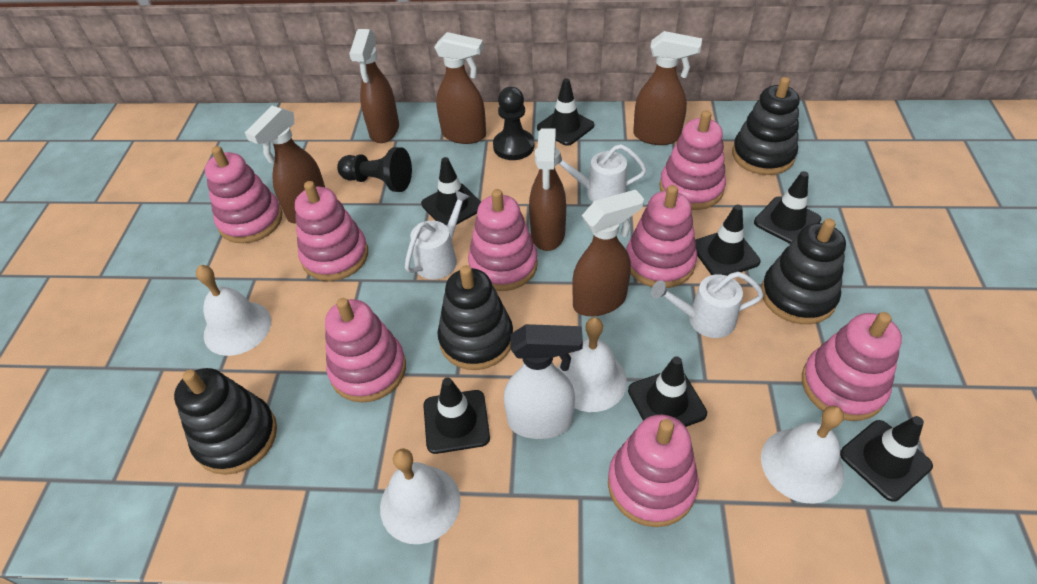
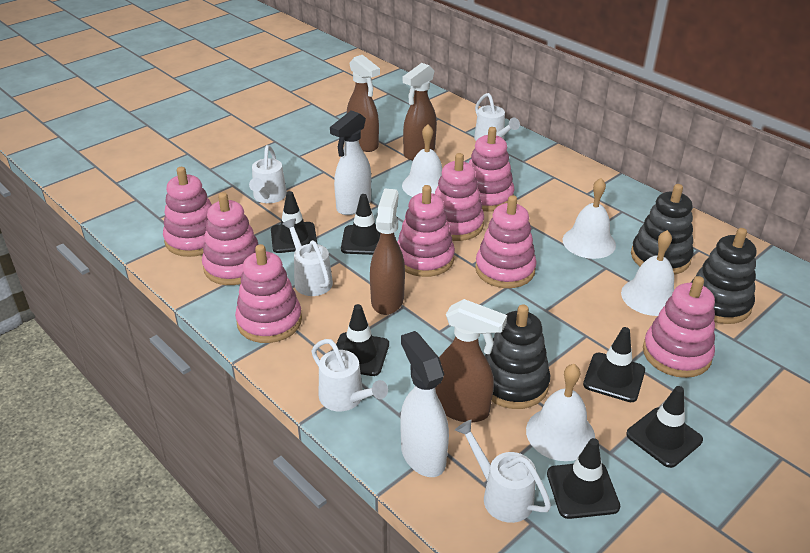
black pawn: [337,147,412,192] [493,87,534,160] = 2 -> none = 0
black stacking toy: [174,368,277,475] [437,265,513,370] [732,77,799,175] [761,218,846,324] = 4 -> [485,305,550,409] [631,184,694,275] [691,228,756,324] = 3
black traffic cone: [421,157,481,226] [423,377,490,454] [537,78,594,146] [628,356,707,427] [695,205,761,276] [754,171,821,244] [840,416,933,502] = 7 -> [271,191,317,253] [336,304,389,376] [341,194,380,255] [547,438,620,519] [583,327,645,402] [626,386,703,468] = 6
brown spray bottle: [245,106,325,224] [349,29,399,143] [434,32,486,144] [529,129,566,251] [572,190,644,316] [633,31,702,145] = 6 -> [347,55,380,152] [370,188,405,315] [403,63,437,160] [435,299,507,423] = 4
white spray bottle: [504,324,583,439] = 1 -> [330,110,371,215] [400,331,449,477] = 2
white watering can: [405,190,471,279] [558,144,647,202] [651,272,764,338] = 3 -> [249,145,287,203] [282,218,333,296] [311,339,388,411] [455,420,551,523] [474,93,520,141] = 5

